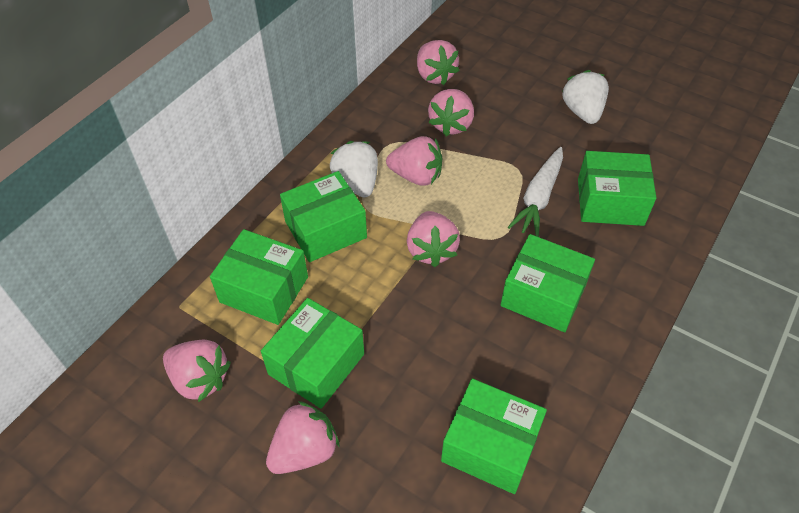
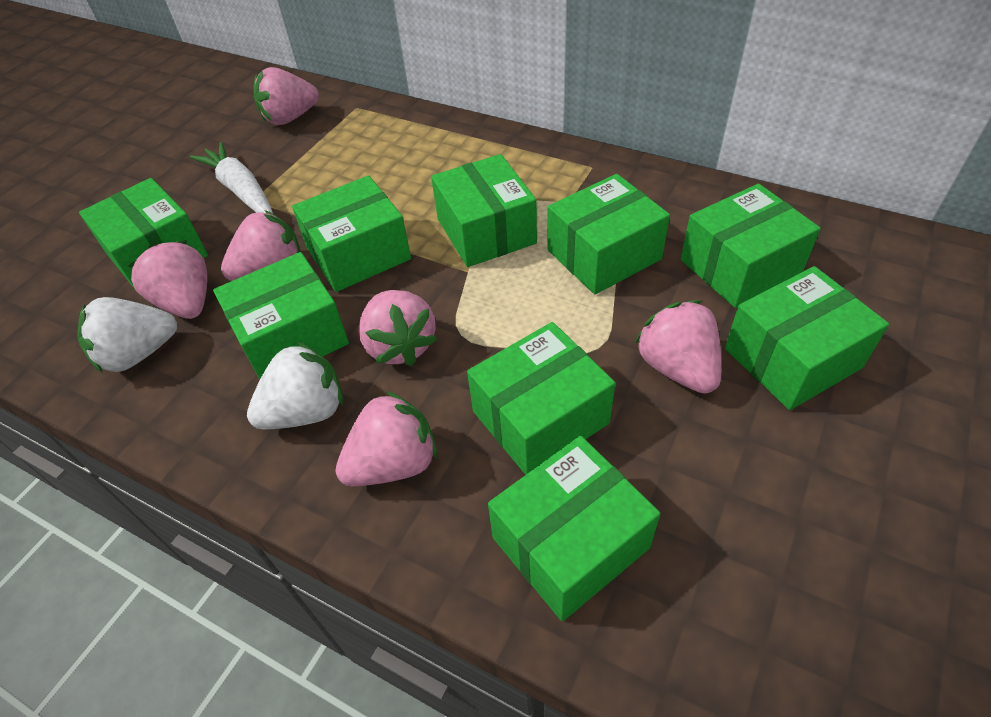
green box: [210,229,308,325] [261,298,364,409] [280,171,367,262] [441,379,547,494] [501,234,595,332] [578,151,656,226] = 6 -> [79,178,208,289] [213,252,349,379] [292,176,411,292] [431,154,537,267] [467,322,615,475] [488,436,660,621] [548,174,670,294] [681,184,821,308] [725,266,889,410] = 9

